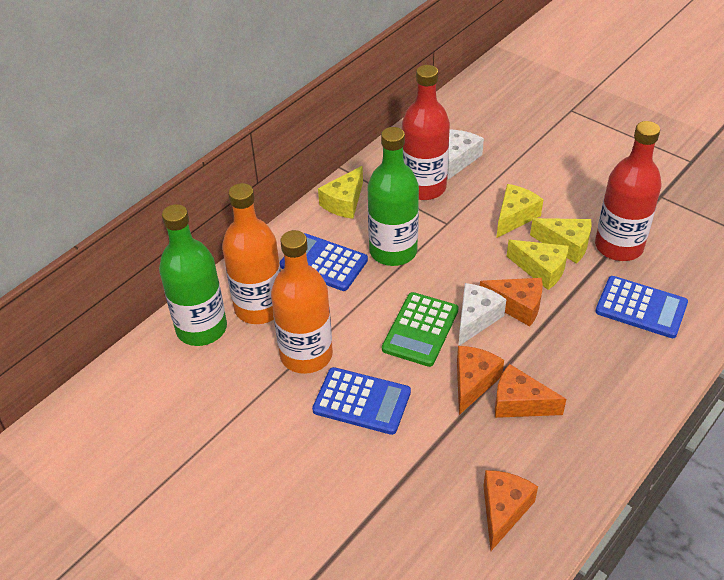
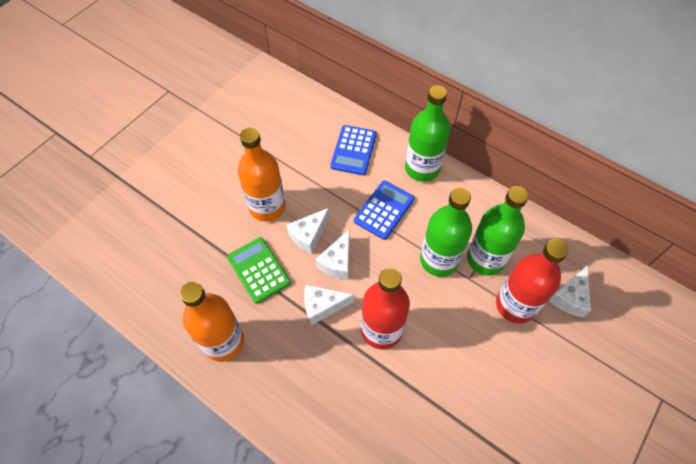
blue calculator: [280,233,368,291] [312,367,411,435] [595,276,688,338] = 3 -> [330,125,377,175] [354,180,415,240] = 2
green bottle: [159,204,227,346] [367,127,419,266] = 2 -> [405,85,450,182] [420,187,472,277] [467,186,529,275] = 3
orange cheese: [457,346,504,415] [480,278,543,326] [483,470,538,551] [495,364,566,418] = 4 -> none = 0
white cheese: [448,130,484,180] [458,283,506,346] = 2 -> [287,208,330,254] [304,285,354,325] [316,230,349,280] [549,265,591,317] = 4
yellow cheese: [318,166,363,219] [496,184,544,238] [507,240,569,290] [530,218,592,264] = 4 -> none = 0

